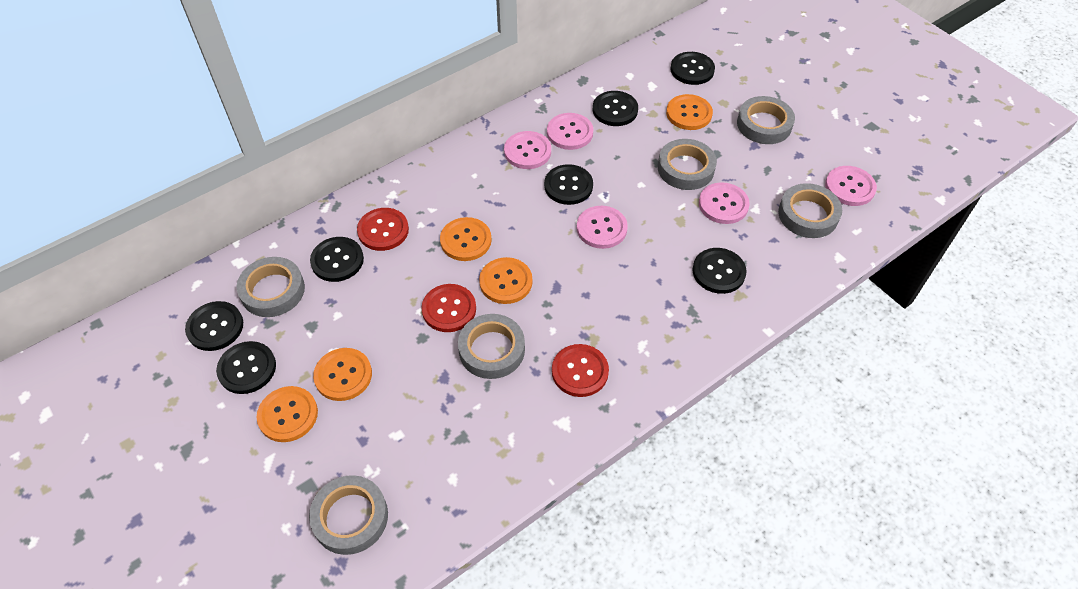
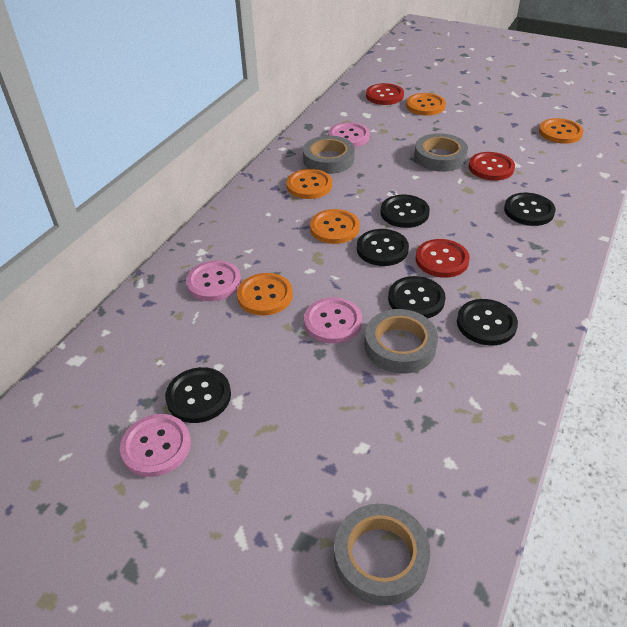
black button: [185,301,243,351] [216,341,276,394] [310,237,364,282] [544,164,593,205] [593,91,638,126] [670,52,715,85] [692,248,747,294] = 7 -> [165,367,231,423] [357,229,409,266] [380,195,430,228] [388,276,445,318] [457,299,518,346] [504,193,556,226] = 6
grey tape: [237,257,305,317] [309,475,388,555] [458,314,525,379] [658,139,717,190] [737,96,795,144] [778,183,842,238] = 6 -> [303,136,355,174] [334,504,430,606] [365,309,438,374] [414,133,468,172] = 4
pink button: [504,131,551,169] [547,113,593,150] [577,206,628,249] [699,182,750,224] [825,166,877,206] = 5 -> [120,414,191,477] [186,260,241,301] [304,297,362,344] [328,122,370,147] = 4

